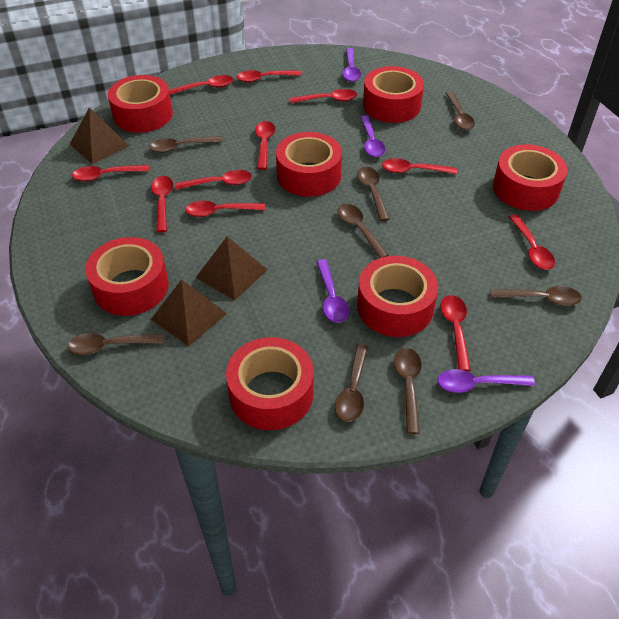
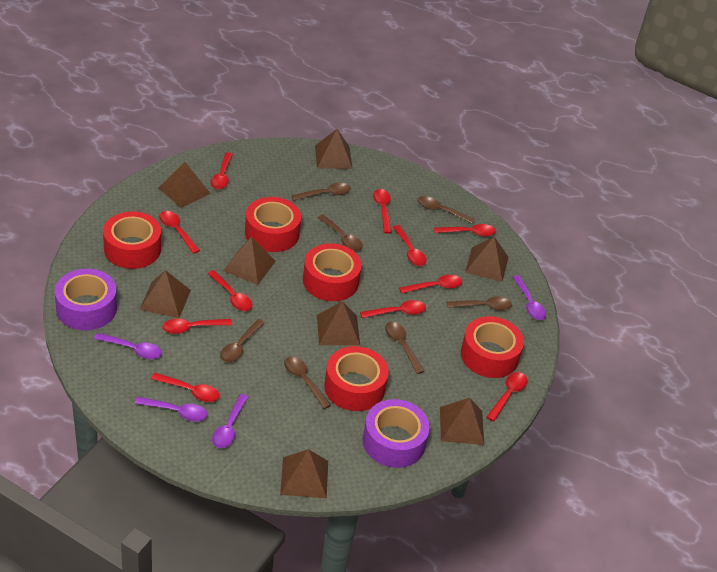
brown pyramid: [70,108,129,164] [151,279,227,347] [196,236,267,301] = 3 -> [139,270,191,318] [159,162,211,208] [223,237,276,285] [280,449,328,499] [315,129,352,169] [317,301,360,346] [440,398,484,445] [465,236,508,282] = 8
brown spoon: [68,333,163,355] [149,136,222,153] [335,344,369,422] [337,204,389,258] [357,167,390,221] [394,348,422,434] [446,91,475,130] [490,286,582,306] = 8 -> [220,319,265,362] [284,356,331,409] [291,183,351,201] [317,214,363,251] [385,322,424,374] [417,196,475,224] [446,296,512,311] = 7
purple tape: none = 0 -> [55,269,117,330] [363,399,430,468] = 2
red tape: [85,237,169,316] [108,75,173,133] [226,337,314,430] [276,132,342,197] [357,256,438,337] [363,66,424,123] [493,144,568,211] = 7 -> [103,211,161,269] [245,197,301,252] [303,243,362,301] [324,346,389,411] [461,316,524,378] = 5

